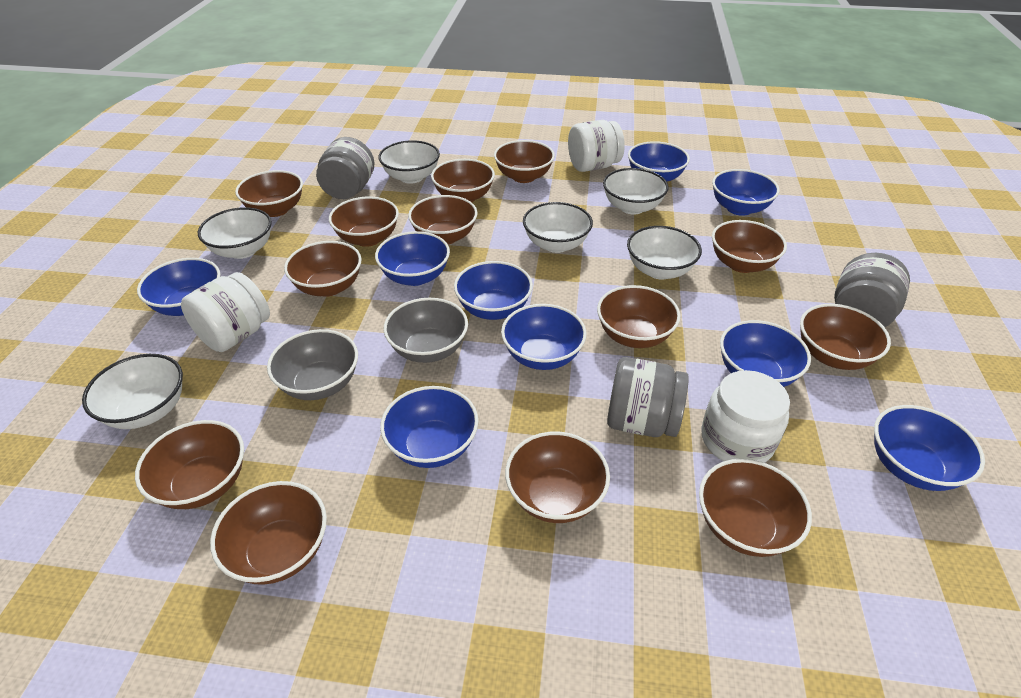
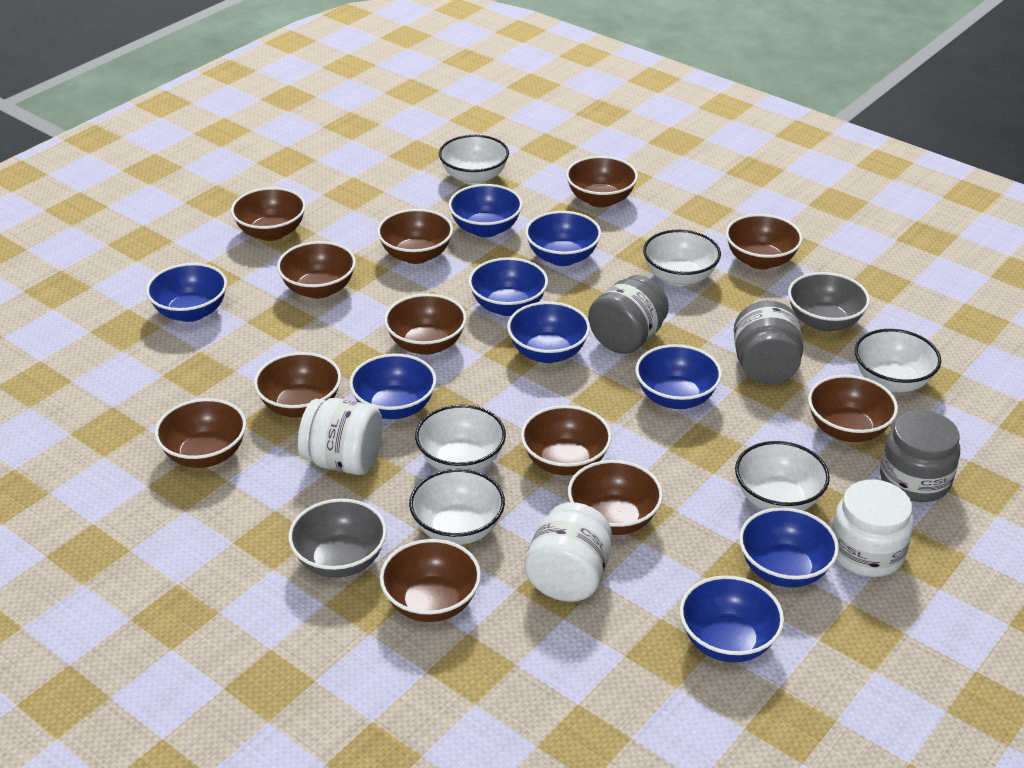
brown bowl: [135,420,244,509] [210,481,327,585] [235,170,303,217] [284,241,362,297] [329,197,399,247] [408,195,478,244] [431,159,495,202] [494,140,555,183] [505,432,610,523] [597,285,681,348] [699,459,812,557] [712,220,787,273] [800,304,891,370] = 13 -> [155,398,246,468] [231,187,306,241] [254,352,341,418] [277,241,356,299] [377,209,453,264] [380,539,481,622] [384,294,467,355] [521,405,612,476] [566,156,638,208] [568,460,663,535] [726,214,803,269] [808,375,898,442] = 12

